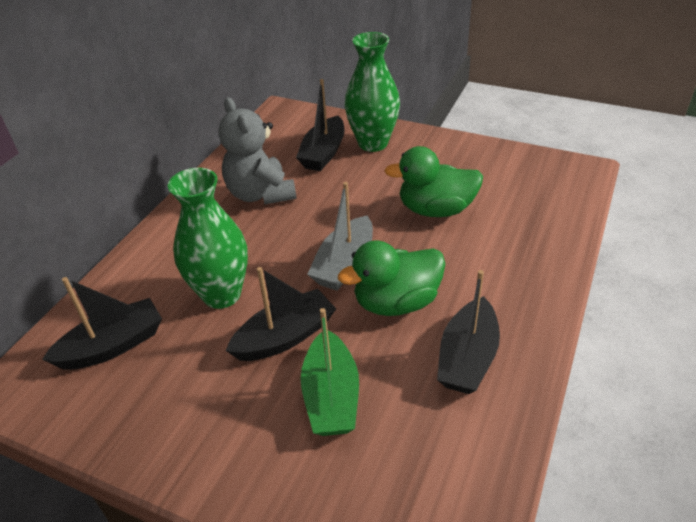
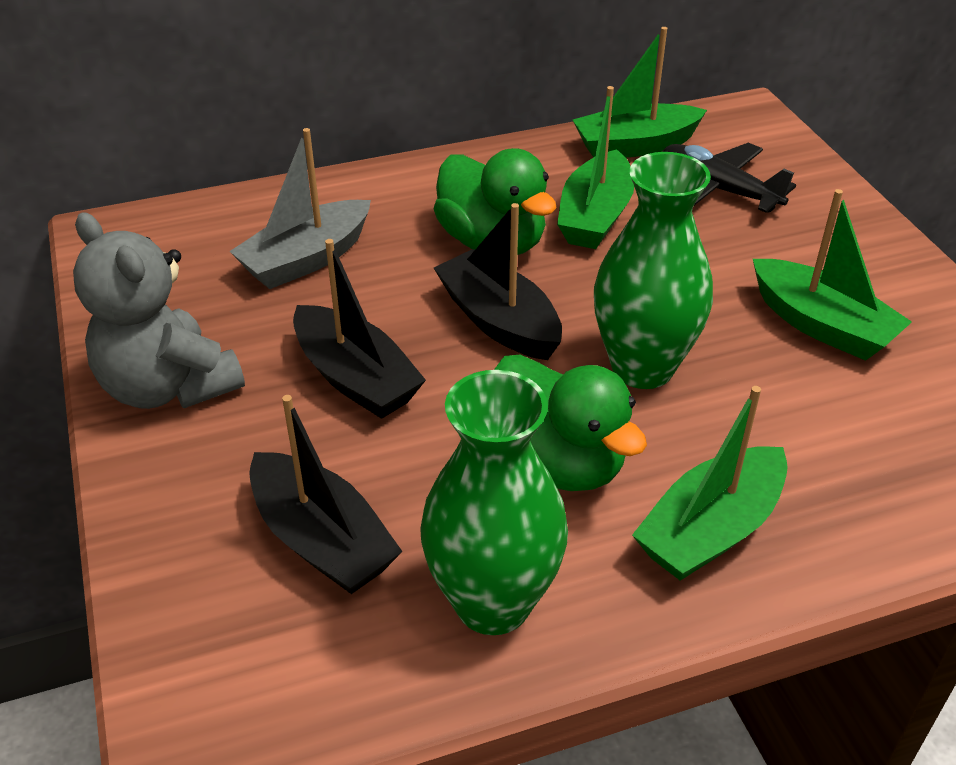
black boat: [42,277,162,370] [226,267,336,361] [296,79,344,171] [437,270,500,394] = 4 -> [249,395,403,594] [293,239,426,419] [434,203,562,360] = 3
black plane: none = 0 -> [663,143,796,213] = 1
green boat: [301,308,359,436] = 1 -> [557,86,634,249] [573,27,707,157] [632,386,788,581] [753,189,912,361] = 4

